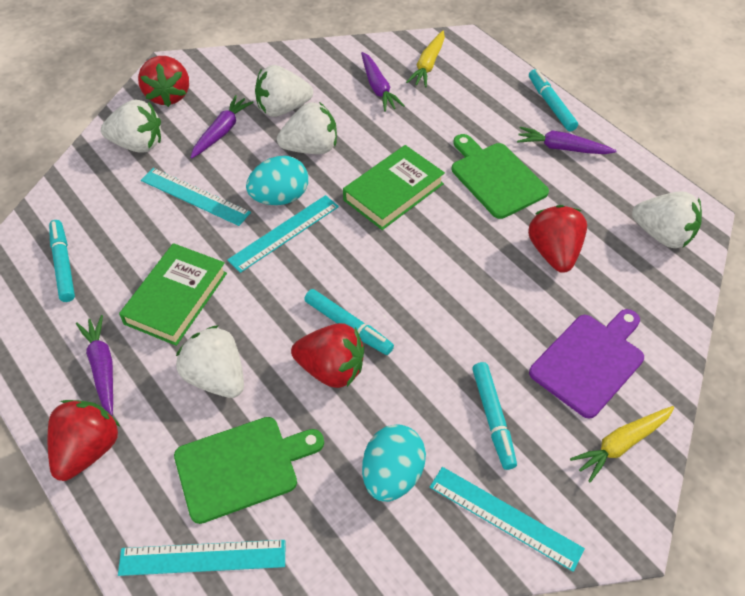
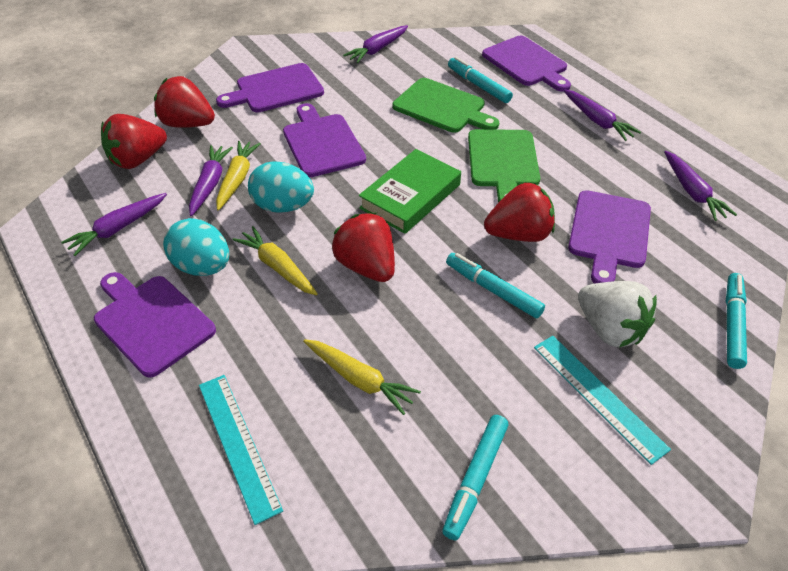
green book: [119,243,227,346] [343,145,445,230] = 2 -> [359,149,461,234] = 1
purple carrot: [76,315,113,416] [190,95,254,159] [361,52,405,112] [517,127,617,154] = 4 -> [61,193,167,256] [189,145,233,216] [343,25,408,63] [564,90,641,141] [664,151,737,221] = 5
purple cutting board: [529,309,644,419] = 1 -> [94,272,216,378] [216,63,324,112] [283,103,366,177] [482,36,571,92] [568,190,651,284] = 5
turquoise ruler: [118,540,285,576] [141,168,251,226] [227,195,339,273] [430,467,585,572] = 4 -> [199,375,283,525] [534,336,671,465] = 2
white strawberry: [101,100,161,153] [176,325,244,398] [255,65,313,117] [277,102,337,154] [632,191,702,248] = 5 -> [578,281,657,347] = 1
yellow carrot: [406,31,445,87] [570,406,674,482] = 2 -> [216,141,261,211] [232,226,318,295] [303,339,421,415] = 3

